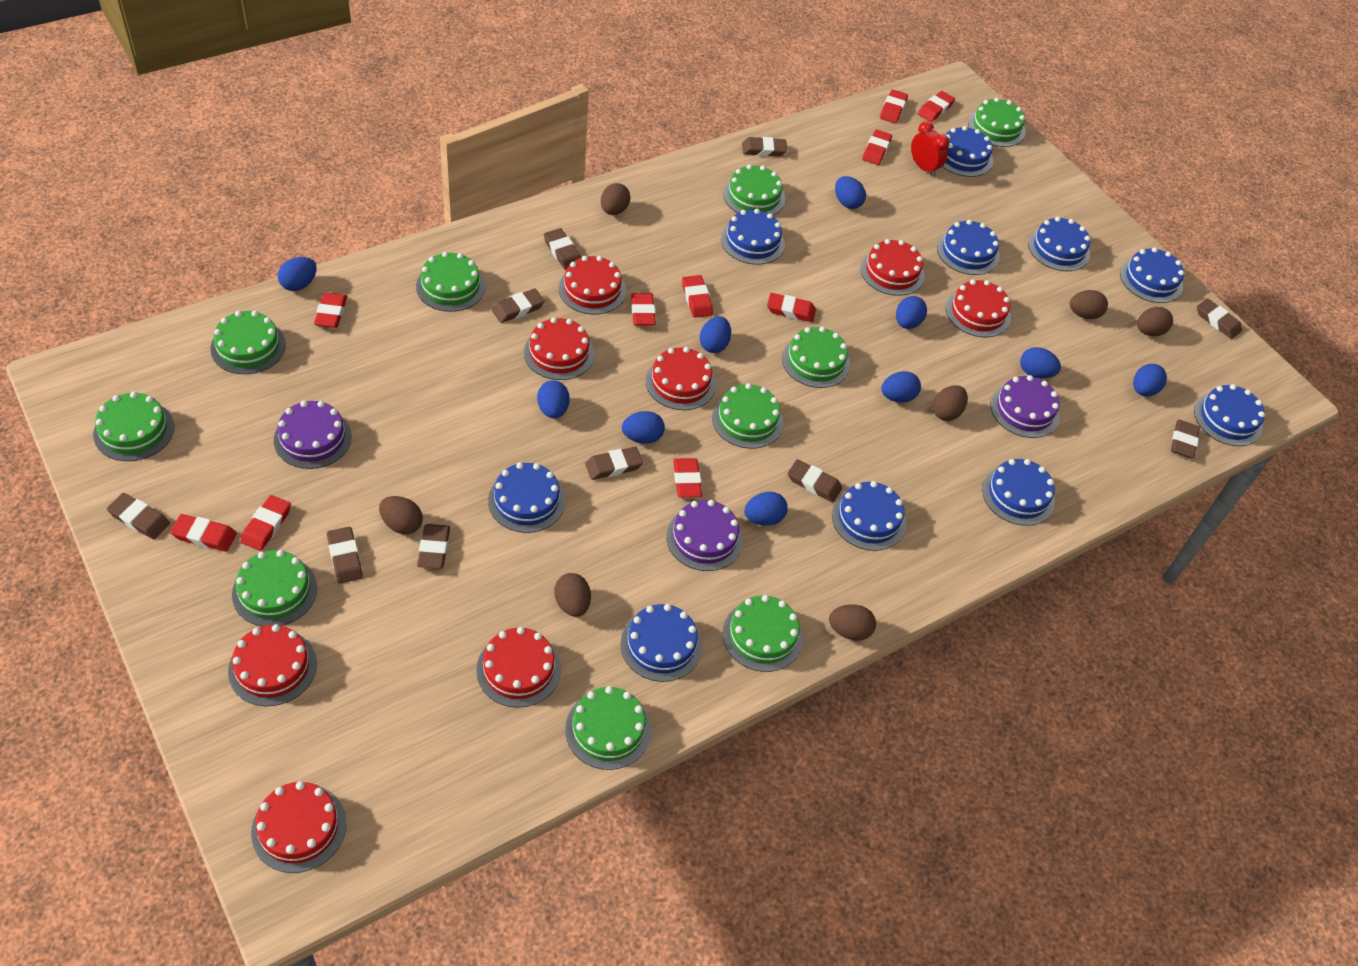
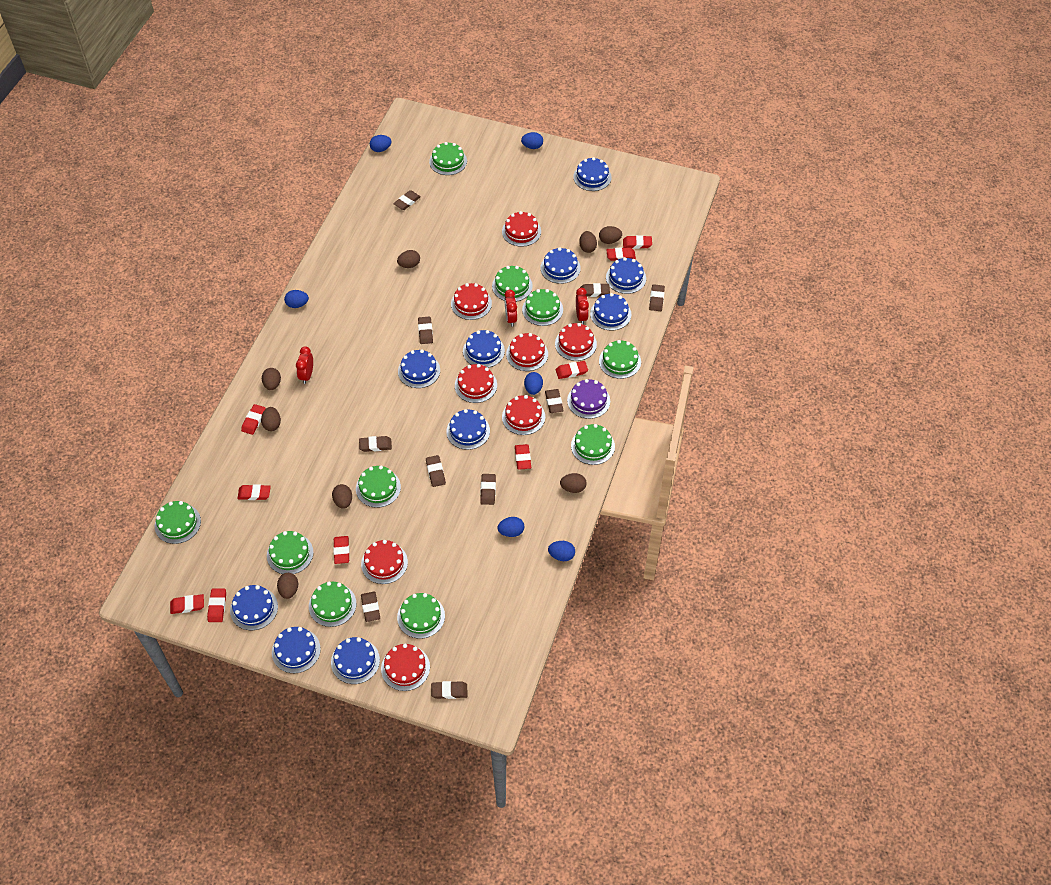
blue egg: [278,257,317,291] [537,380,570,418] [622,411,665,444] [700,316,731,353] [744,492,788,526] [835,176,866,209] [881,371,921,403] [896,296,927,329] [1020,347,1061,378] [1133,364,1167,396] = 10 -> [284,290,309,308] [370,135,391,152] [497,517,524,537] [521,132,543,149] [524,372,543,395] [548,541,575,561] = 6
brown egg: [379,496,423,534] [554,573,591,617] [601,183,631,215] [829,604,876,641] [933,385,968,421] [1070,290,1108,319] [1137,307,1173,336] = 7 -> [261,407,281,431] [262,368,281,390] [277,573,298,599] [332,484,352,509] [397,250,420,268] [560,473,586,493] [579,231,597,253] [599,226,622,244] = 8
purple cake: [274,401,352,469] [666,500,743,571] [991,375,1060,438] = 3 -> [567,379,610,419] = 1
red clock: [911,121,950,177] = 1 -> [296,346,313,384] [504,290,517,327] [576,288,589,325] = 3
red eraser: [170,514,237,552] [240,495,291,551] [314,292,347,328] [631,293,656,326] [673,458,702,498] [682,275,713,318] [767,293,816,322] [862,129,892,165] [880,89,908,123] [918,91,955,122] = 10 -> [170,594,204,614] [207,588,226,622] [237,484,271,500] [241,404,266,435] [333,536,350,564] [515,444,531,470] [556,361,588,379] [606,247,636,261] [623,235,652,249] = 9

